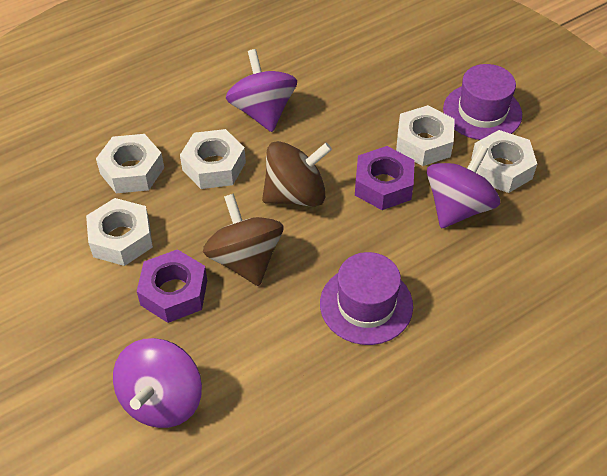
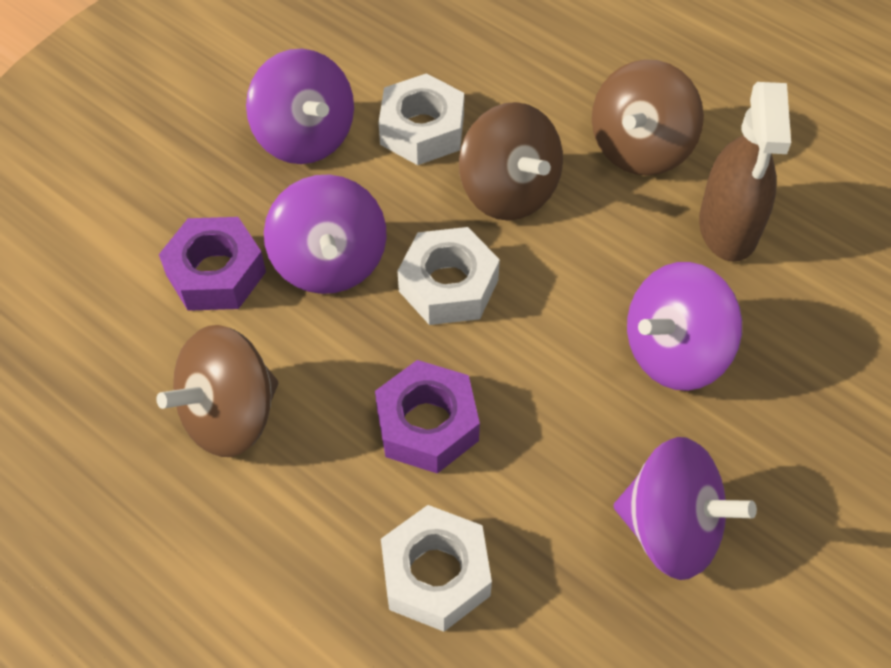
brown spinning top: [203,194,284,286] [262,141,332,207] = 2 -> [156,325,278,457] [459,102,563,221] [592,59,704,176] = 3
brown spray bottle: none = 0 -> [699,82,791,262] = 1
purple hat: [320,252,413,345] [443,64,522,140] = 2 -> none = 0
purple spinning top: [113,338,202,428] [226,49,297,132] [427,145,500,229] = 3 -> [246,49,354,164] [264,174,387,294] [614,437,757,580] [627,262,742,391] = 4
white nut: [86,198,153,266] [96,134,164,193] [180,129,246,189] [396,105,455,166] [471,130,537,193] = 5 -> [378,73,464,165] [381,505,492,632] [398,227,500,325] = 3

